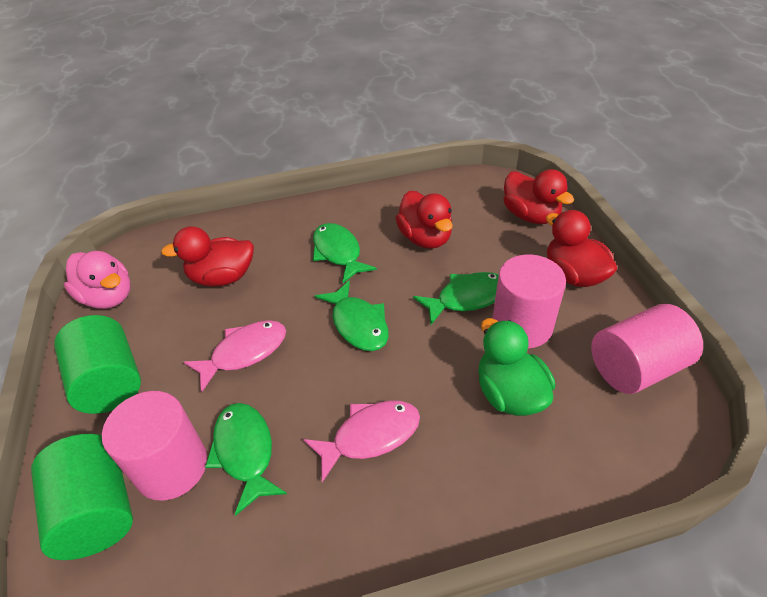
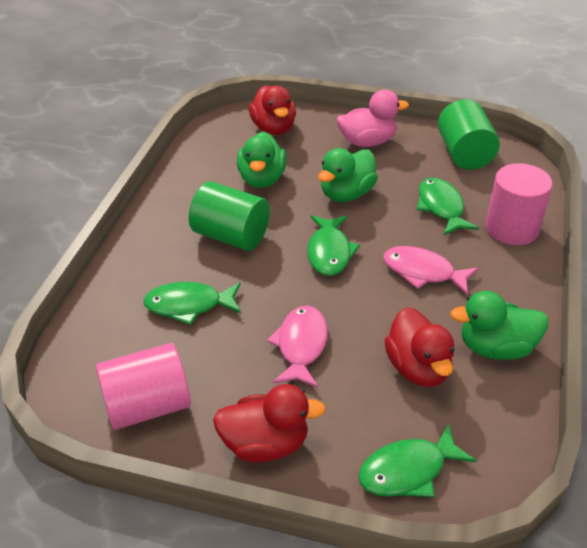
green duck: [478,318,555,416] = 1 -> [237,131,286,188] [318,148,378,202] [450,291,548,360] = 3
pink cylinder: [102,391,207,501] [492,255,566,348] [591,304,703,394] = 3 -> [96,343,191,430] [486,163,552,245] = 2
red duck: [161,226,254,287] [395,191,453,249] [504,169,574,224] [546,210,617,287] = 4 -> [213,384,326,463] [249,85,296,135] [384,307,454,387] = 3

